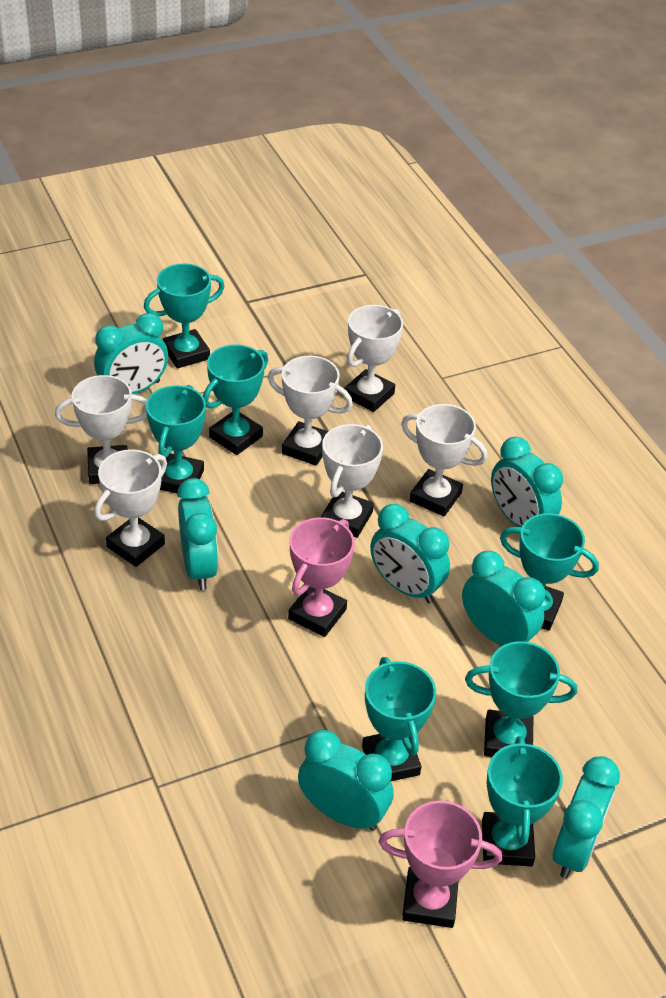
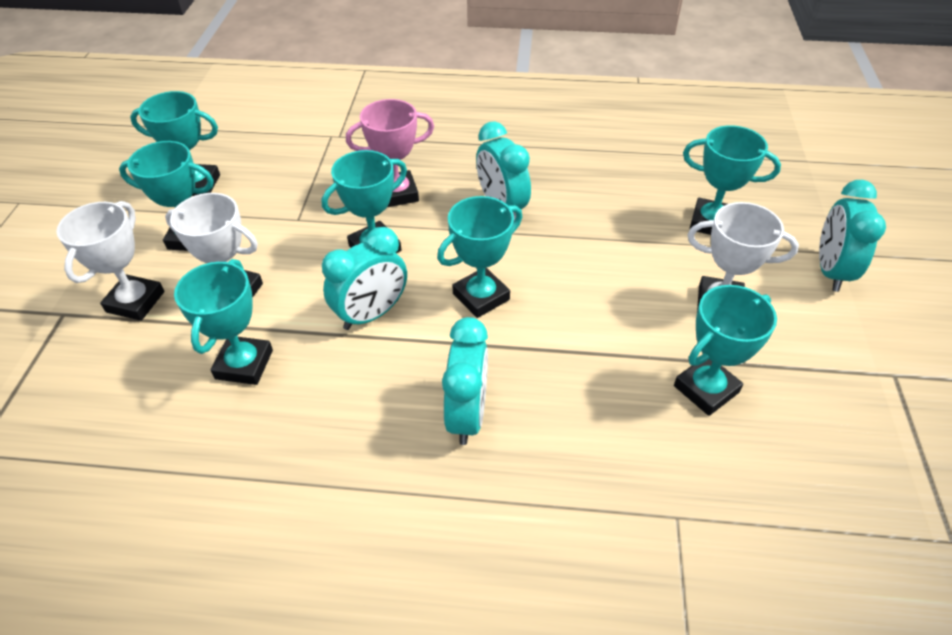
pink trophy: [288,517,355,637] [379,801,502,928] = 2 -> [346,99,434,207] = 1
turquoise clock: [94,313,168,394] [177,478,218,590] [298,730,394,831] [370,504,450,603] [462,551,545,646] [491,437,563,527] [553,756,620,878] = 7 -> [322,227,407,330] [442,317,488,445] [476,121,531,221] [819,180,886,292] = 4
white trophy: [55,375,147,484] [94,449,167,567] [268,356,353,466] [321,424,383,538] [344,305,403,412] [401,404,487,516] = 6 -> [56,201,164,321] [165,193,263,298] [688,202,799,311] = 3

